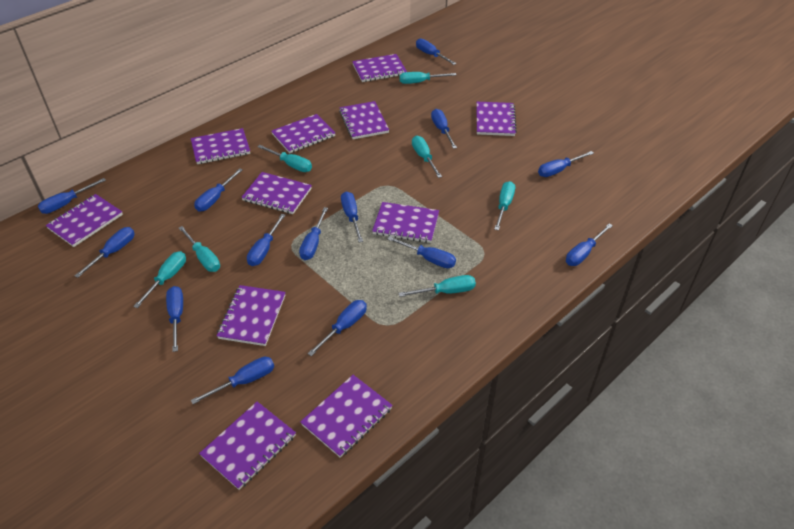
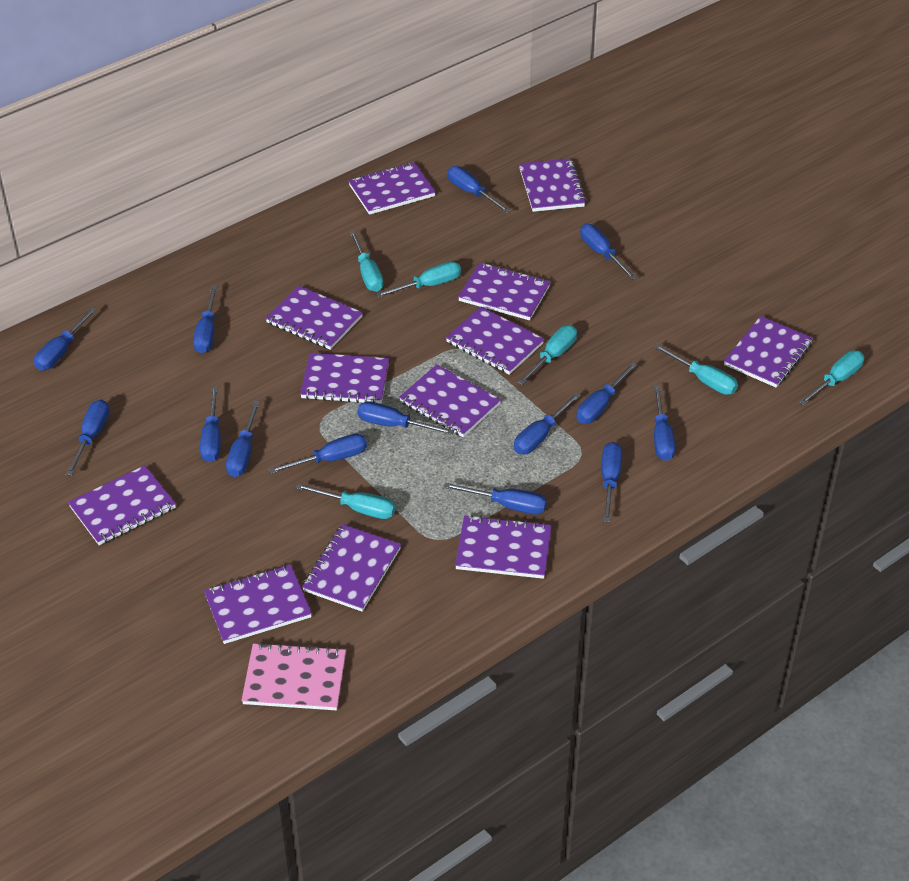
pink notebook: none = 0 -> [241,642,346,710] = 1
purple notebook: [46,194,123,247] [191,128,250,164] [199,402,296,490] [217,285,286,346] [241,172,312,214] [271,114,335,153] [300,375,393,458] [339,101,389,139] [352,54,407,82] [372,202,439,243] [476,102,517,136] = 11 -> [68,465,176,545] [204,565,312,644] [265,285,363,350] [300,353,389,404] [302,524,401,612] [348,162,436,215] [399,364,501,437] [446,306,544,375] [455,515,552,579] [458,262,550,320] [519,158,586,212] [724,316,813,388] = 12
turquoise screwdriver: [133,251,186,308] [179,226,220,272] [257,145,312,172] [398,275,476,297] [399,72,456,84] [412,136,442,178] [494,181,515,230] = 7 -> [296,483,396,519] [350,231,383,292] [375,262,461,298] [517,325,577,385] [653,344,738,395] [799,350,864,405] = 6

